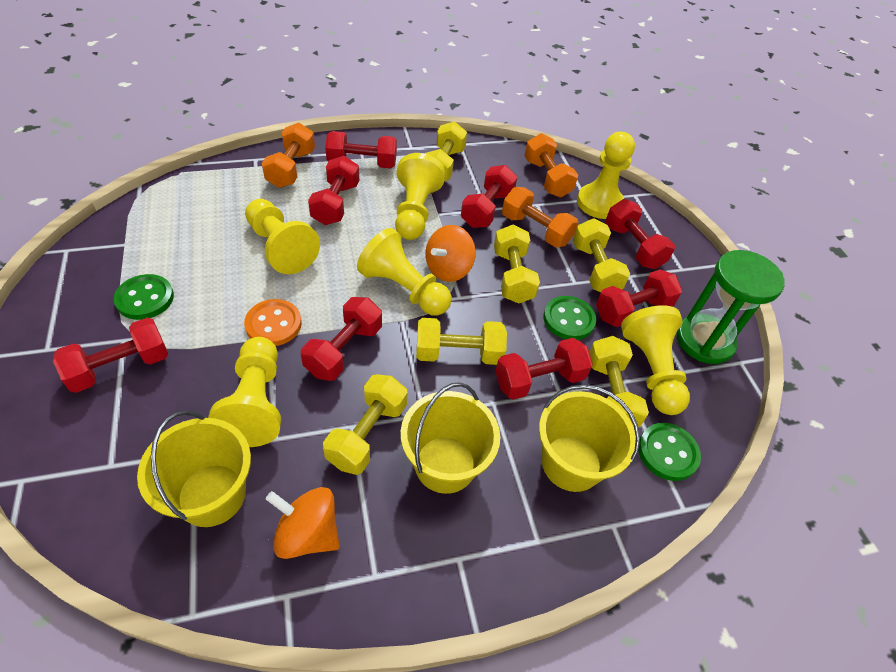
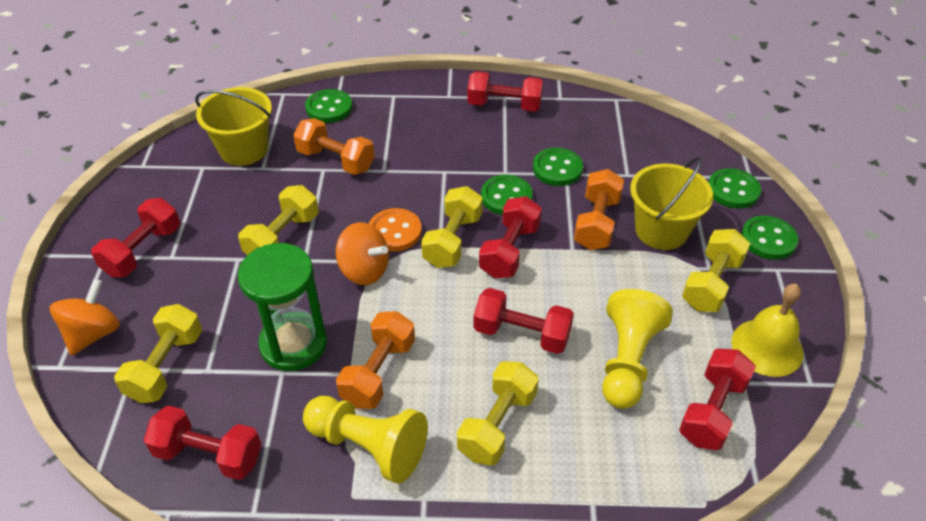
green button: [114,274,174,320] [543,296,596,340] [638,423,701,481] = 3 -> [305,89,352,123] [481,175,533,215] [533,148,583,186] [709,168,761,209] [741,216,798,260] = 5
red dumbbell: [53,318,168,393] [301,297,382,381] [308,156,359,225] [325,131,397,168] [461,165,518,228] [495,338,593,400] [596,270,682,327] [606,199,675,269] = 8 -> [91,198,180,277] [144,405,261,480] [467,71,543,112] [473,288,574,354] [479,196,542,278] [679,349,756,450] = 6
yellow bell: none = 0 -> [731,284,803,377] = 1
yellow bucket: [137,411,251,527] [401,382,500,494] [539,385,640,492] = 3 -> [195,87,272,166] [630,157,713,250] = 2
yellow dumbbell: [323,374,407,475] [416,318,507,365] [425,121,467,181] [494,224,540,304] [573,219,630,292] [589,336,649,427] = 6 -> [114,304,202,403] [238,185,318,255] [421,186,483,268] [457,361,539,466] [682,229,750,312] = 5
yellow pawn: [208,337,282,447] [245,199,320,274] [357,228,452,316] [395,153,446,240] [577,132,635,219] [621,305,690,415] = 6 -> [303,396,428,484] [602,289,673,409] = 2

